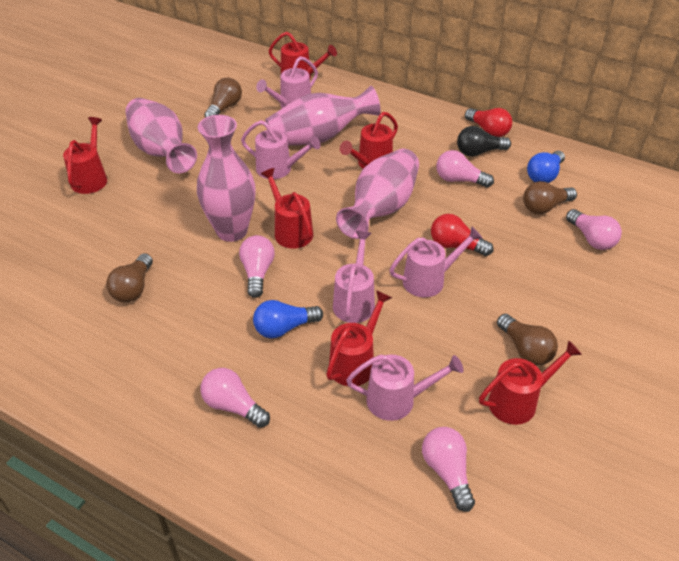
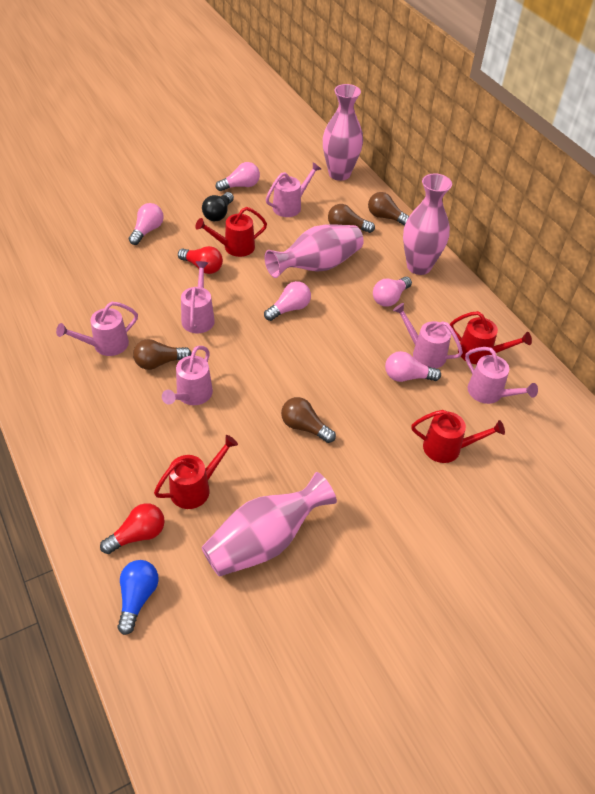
blue light bulb: [253,300,323,338] [527,151,565,183] = 2 -> [117,560,159,635] = 1
pink watering can: [241,120,320,179] [256,56,318,108] [333,231,375,323] [346,355,463,421] [390,227,483,297] = 5 -> [56,302,138,356] [162,346,213,405] [181,261,215,333] [266,162,321,217] [393,303,463,368] [465,347,538,404] = 6
red watering can: [63,117,107,194] [261,168,313,248] [269,32,337,79] [326,290,392,386] [340,112,398,169] [479,340,582,425] = 6 -> [154,435,238,509] [195,207,267,257] [411,410,505,463] [450,311,532,364] = 4

